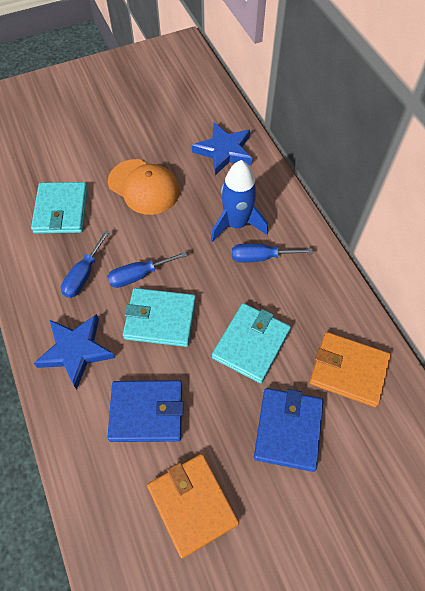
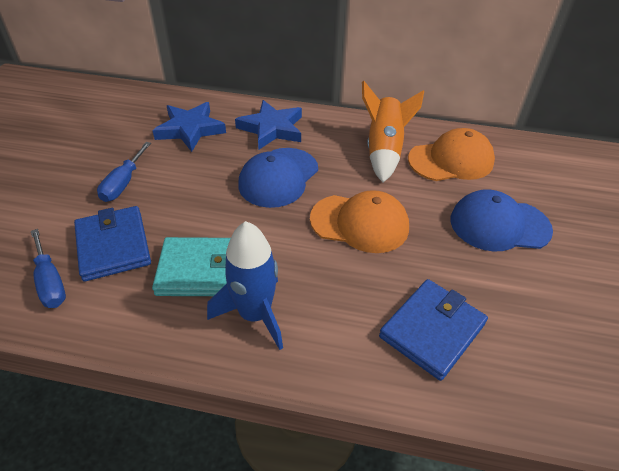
blue cap: none = 0 -> [238,148,318,208] [451,189,553,252] = 2
blue screwdriver: [61,230,110,298] [107,251,187,288] [232,243,313,262] = 3 -> [31,229,66,308] [97,142,151,202] = 2
orange cap: [108,159,180,215] = 1 -> [310,190,409,253] [408,128,495,181] = 2
orange rocket: none = 0 -> [362,81,424,182] = 1
orange wallet: [147,454,239,558] [310,332,391,407] = 2 -> none = 0
turquoise wallet: [31,182,88,234] [123,288,196,347] [212,303,291,383] = 3 -> [152,237,231,296] = 1

